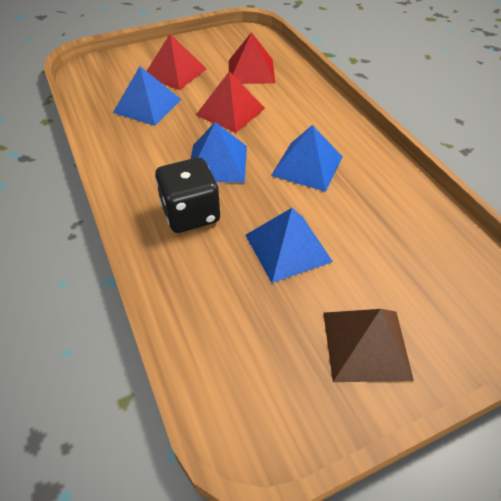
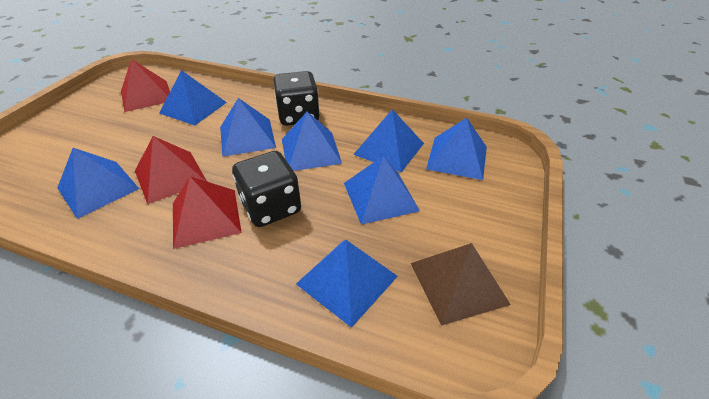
black dice: [155,157,220,233] = 1 -> [232,151,301,227] [273,71,320,126] = 2
blue pyramid: [113,66,182,126] [191,122,247,183] [245,208,333,283] [271,125,342,192] = 4 -> [57,148,139,219] [159,70,227,126] [220,98,276,157] [282,112,342,171] [296,240,398,328] [344,156,420,225] [353,109,424,172] [426,118,487,180] = 8

